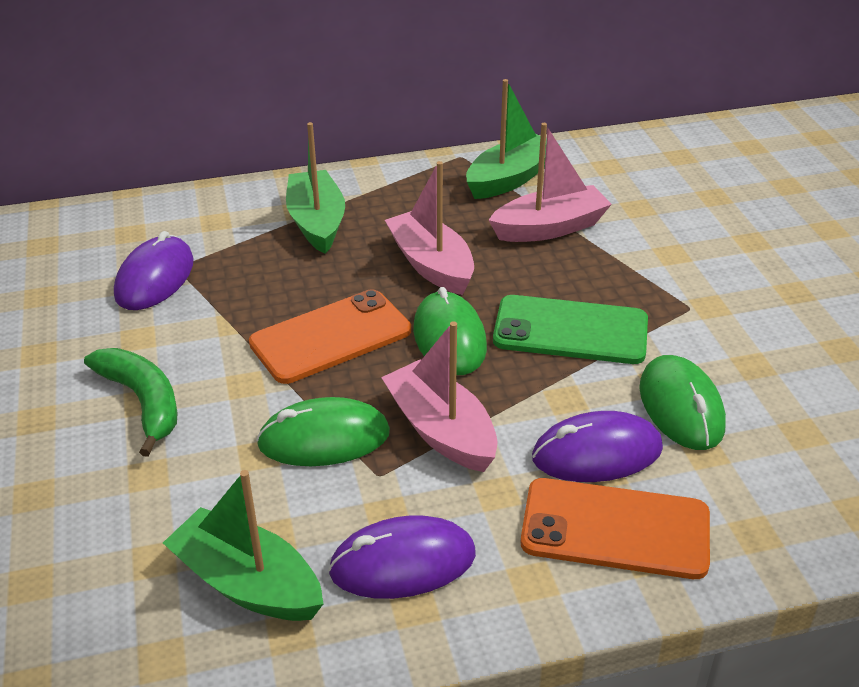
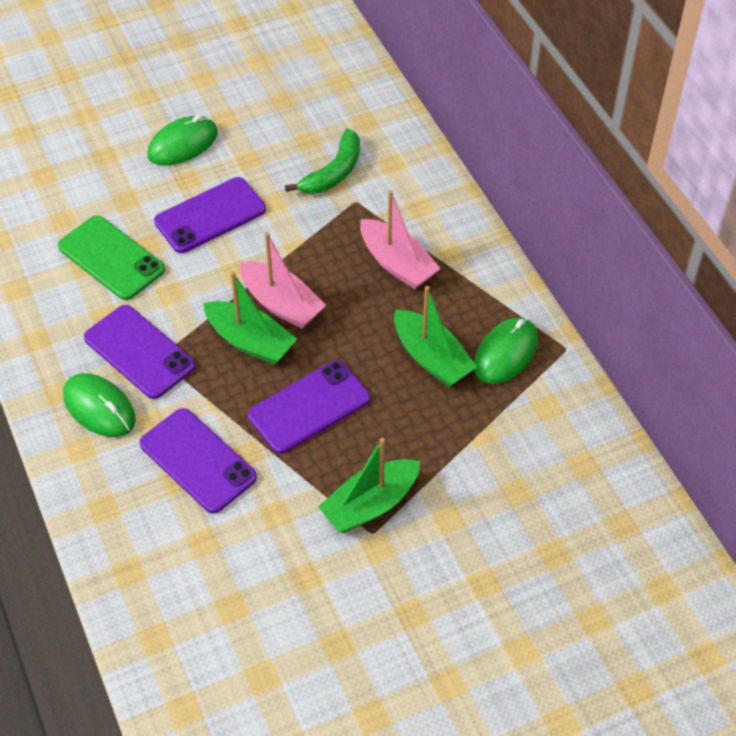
orange phone: [249,289,411,384] [521,478,710,579] = 2 -> none = 0
pink boat: [381,321,498,472] [385,161,474,295] [489,123,612,242] = 3 -> [240,232,326,329] [360,190,441,289] = 2
purple mouse: [114,231,194,310] [328,516,476,599] [532,411,663,482] = 3 -> none = 0
purple phone: none = 0 -> [84,305,196,399] [139,408,257,513] [154,177,266,253] [248,360,370,454] = 4

